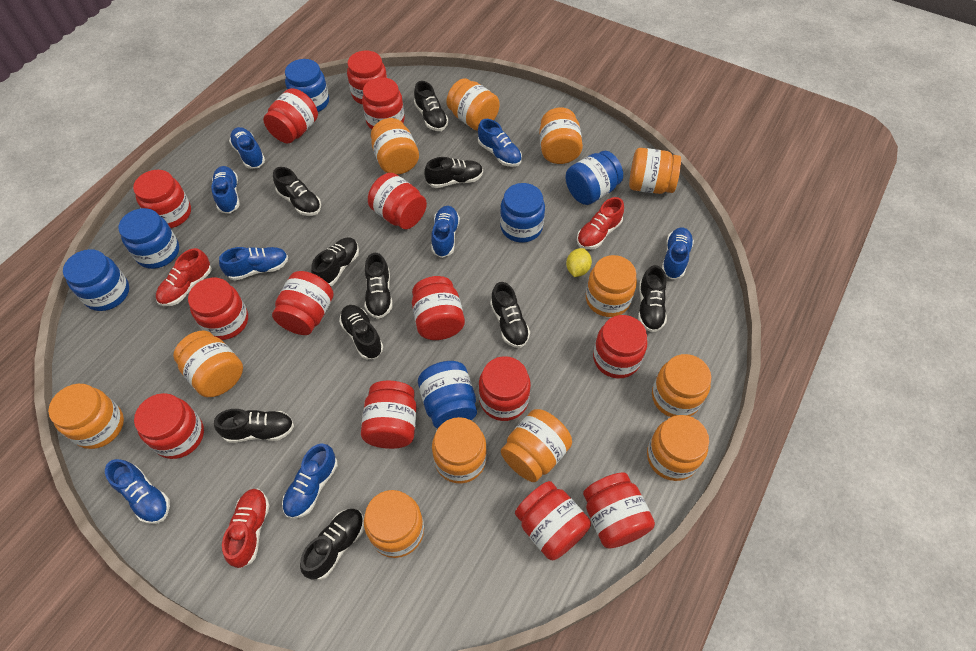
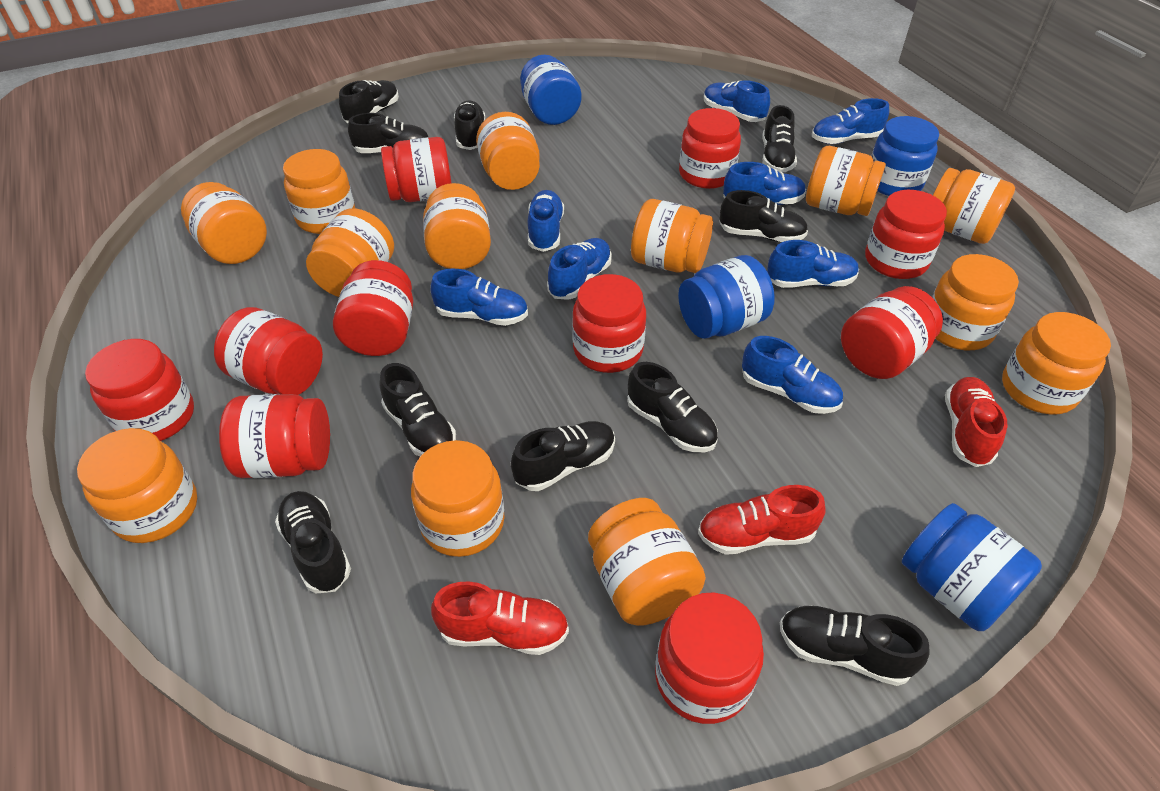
blue jar: [63,249,129,311] [118,208,179,269] [285,59,329,112] [418,361,477,428] [500,183,545,243] [565,151,623,205] = 6 -> [520,55,581,125] [678,255,775,339] [871,116,939,196] [902,503,1042,631] = 4
orange jar: [48,384,124,449] [173,331,243,397] [364,490,424,558] [371,118,419,175] [432,417,487,483] [446,79,499,131] [501,409,572,482] [539,107,583,164] [586,255,637,317] [629,148,681,194] [647,415,709,481] [652,354,711,417] = 12 -> [77,428,197,543] [181,182,267,264] [283,149,355,234] [306,208,394,297] [411,440,505,557] [423,183,491,269] [476,112,540,190] [588,498,706,626] [631,199,713,273] [806,146,886,216] [932,254,1019,350] [933,168,1015,244] [1002,312,1111,415] = 13
red jar: [133,170,191,228] [134,393,204,459] [188,278,248,340] [263,88,318,143] [272,271,334,335] [347,51,387,105] [361,381,417,449] [362,77,405,130] [368,173,427,229] [412,276,465,340] [479,356,531,421] [515,481,591,560] [583,472,655,549] [593,315,647,378] = 14 -> [85,339,194,441] [214,307,323,395] [219,394,330,478] [333,260,413,356] [381,137,451,202] [572,274,646,373] [655,593,764,724] [679,108,741,189] [841,286,943,379] [865,190,947,279] = 10
yellow lemon: [566,248,592,277] = 1 -> none = 0

